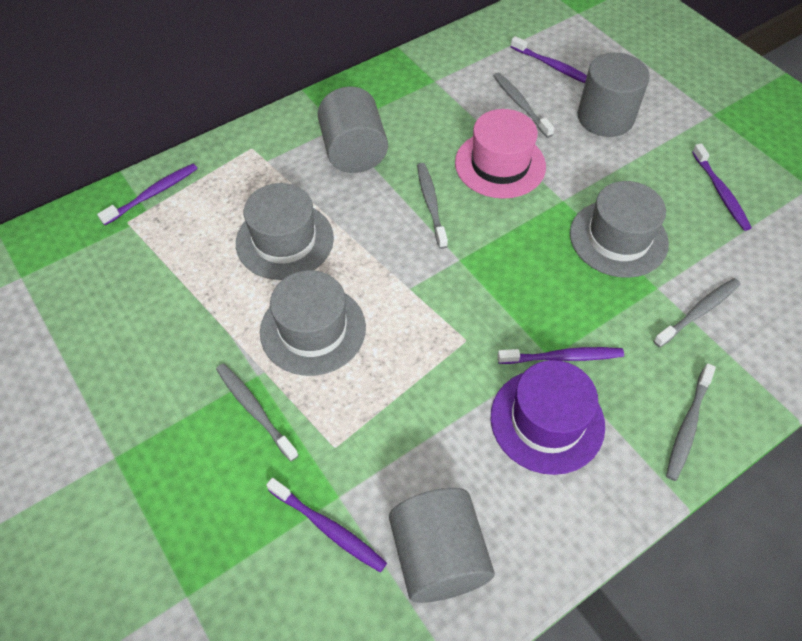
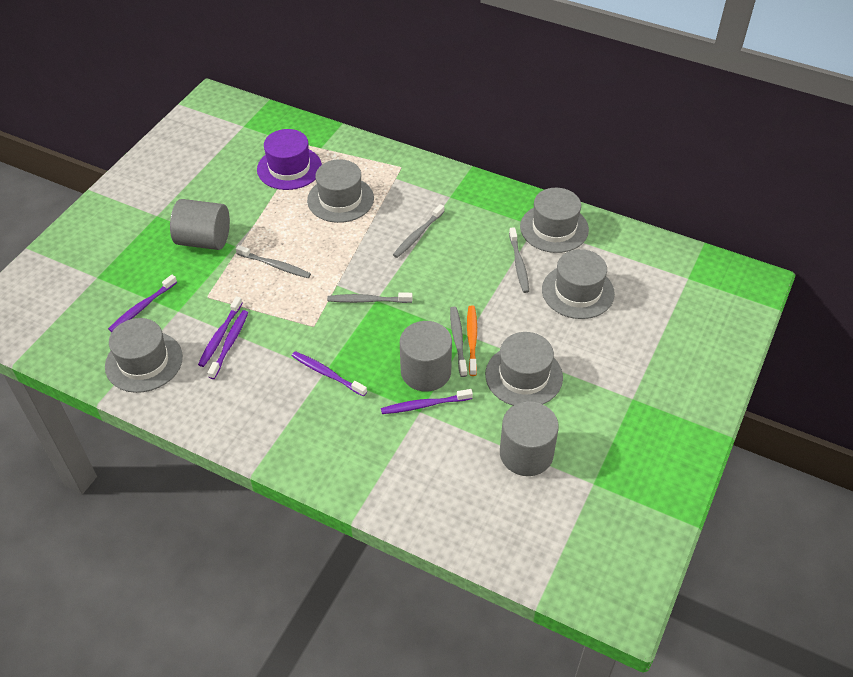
grey hat: [236,183,334,280] [260,270,366,376] [570,181,669,278] = 3 -> [105,318,183,393] [307,159,374,223] [485,332,563,406] [520,188,589,253] [542,249,615,319] = 5
orange toothbrush: none = 0 -> [467,305,477,376] = 1
pink hat: [455,109,546,199] = 1 -> none = 0

